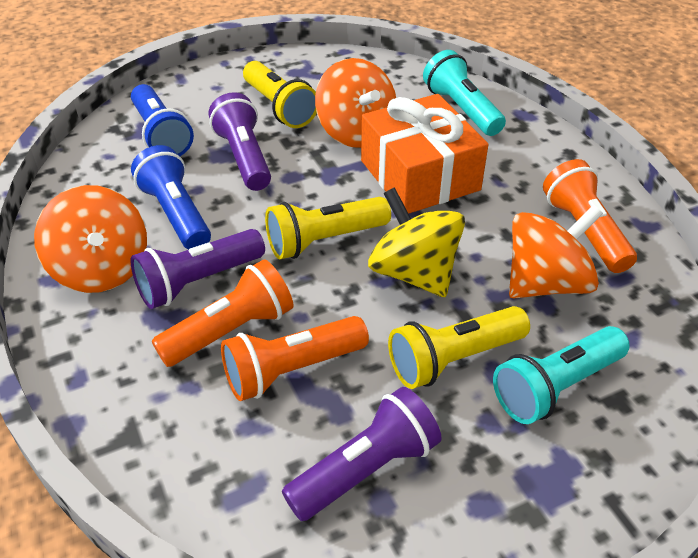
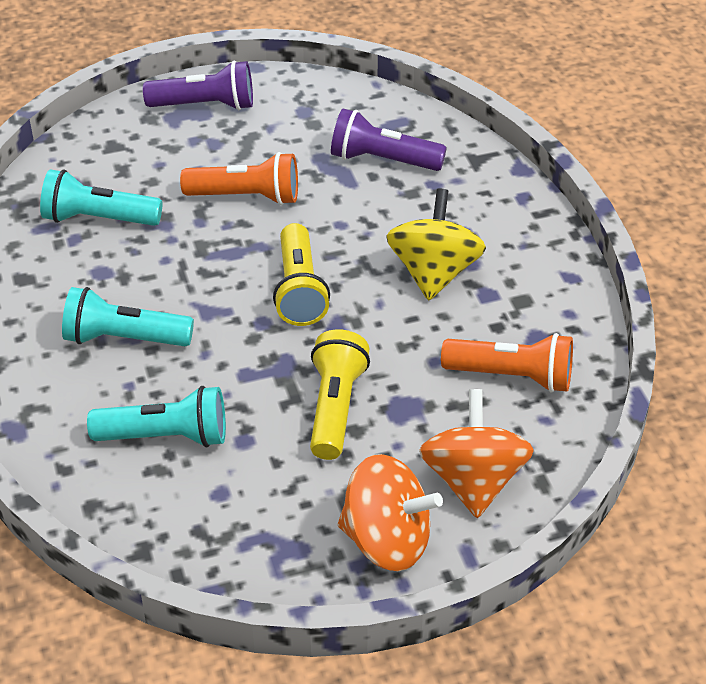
blue flashlight: [131,84,194,156] [131,145,211,250] = 2 -> none = 0
orange flashlight: [152,259,294,367] [221,316,369,401] [543,159,637,273] = 3 -> [180,152,298,205] [441,333,573,393] = 2
orange gift: [361,94,489,214] = 1 -> none = 0
orange spinning top: [34,185,147,293] [315,58,396,148] [509,205,603,298] = 3 -> [338,454,443,571] [419,389,534,518] = 2
purple flashlight: [130,229,265,309] [209,92,271,191] [282,387,442,521] = 3 -> [143,60,253,110] [331,109,447,171] = 2
turquoise flashlight: [423,50,506,136] [493,326,630,424] = 2 -> [40,169,162,226] [62,287,194,346] [87,386,226,447] = 3
yellow flashlight: [243,61,317,128] [265,197,391,260] [388,306,530,389] = 3 -> [273,223,330,326] [310,329,370,460] = 2

